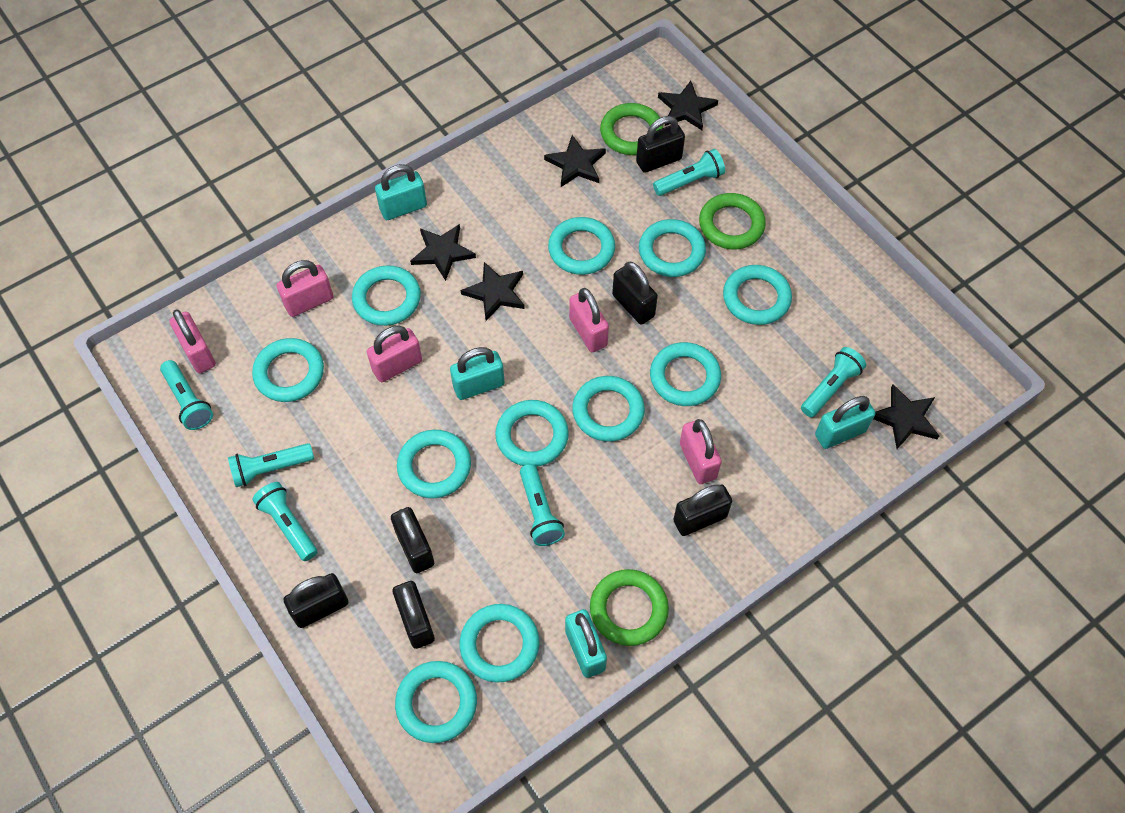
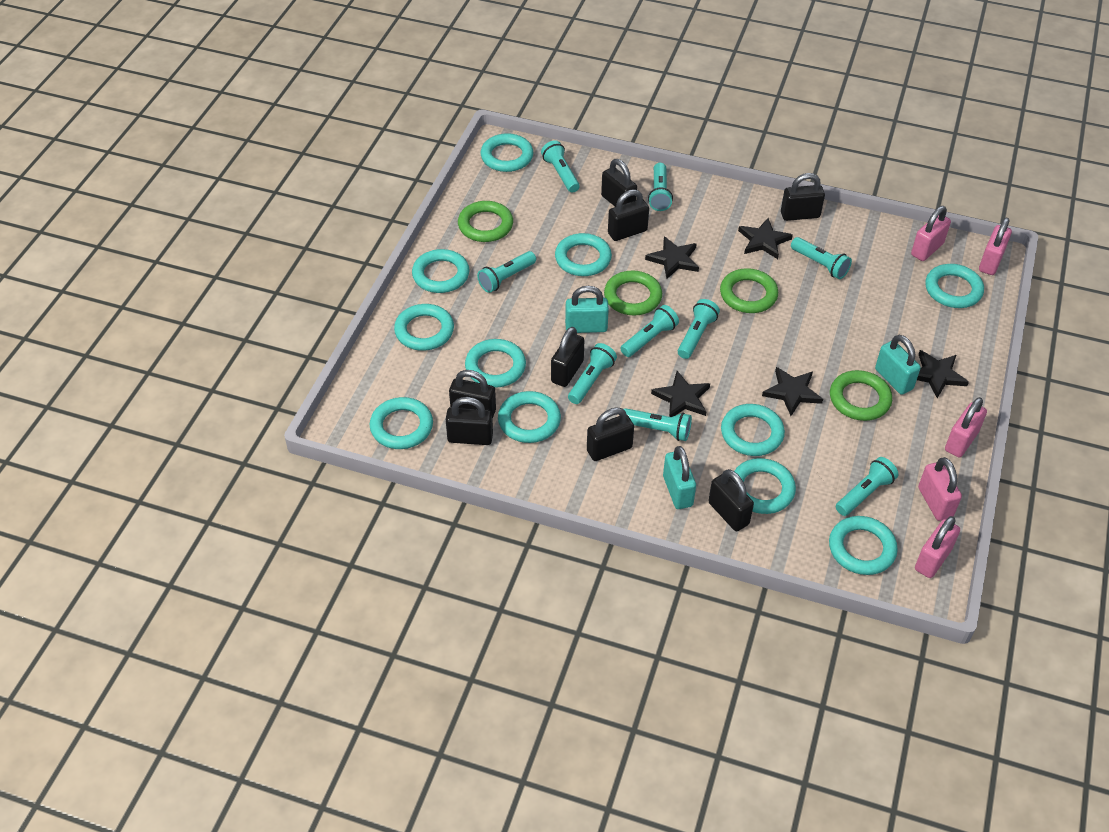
black padlock: [283,573,348,628] [391,507,434,573] [393,581,435,649] [612,262,658,325] [636,116,685,173] [673,484,732,536] = 6 -> [446,397,493,445] [449,370,496,419] [551,327,584,387] [587,407,634,461] [601,159,637,207] [608,189,649,241] [708,469,754,531] [781,173,825,221] = 8
green ring: [590,569,669,646] [600,103,663,155] [699,193,766,250] = 3 -> [458,201,513,242] [604,270,662,316] [720,268,778,313] [830,370,892,421] = 4
turquoise flashlight: [160,360,213,430] [228,443,314,487] [252,482,317,561] [520,464,565,546] [653,149,725,196] [801,347,866,417] = 6 -> [477,251,536,293] [541,140,580,193] [568,343,617,404] [620,305,679,357] [624,408,692,441] [648,163,673,211] [678,299,720,359] [791,237,852,279] [836,457,898,516] = 9
turquoise padlock: [375,164,427,220] [450,347,505,400] [565,609,607,678] [815,396,875,449] = 4 -> [565,286,609,333] [663,446,696,509] [875,335,921,395] = 3

